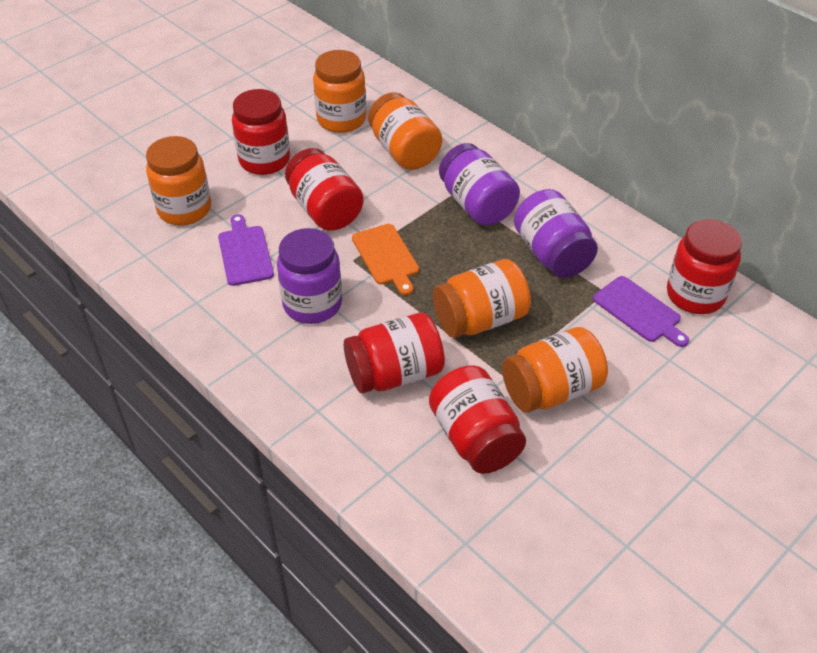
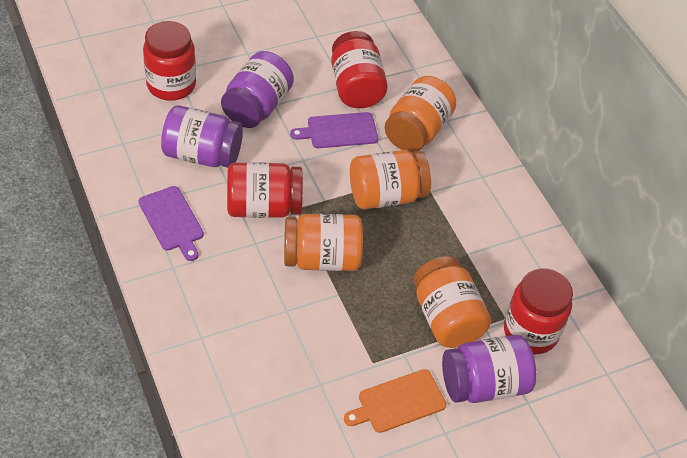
orange jar: [146,136,211,225] [313,50,366,133] [368,92,442,170] [433,259,531,338] [502,327,608,413] = 5 -> [284,214,363,271] [350,150,431,209] [385,76,457,152] [414,256,491,348] = 4
red jar: [232,89,290,175] [285,148,364,231] [344,312,445,393] [429,366,526,474] [667,219,742,314] = 5 -> [143,21,196,101] [227,162,303,218] [331,31,388,108] [504,268,573,354] = 4

